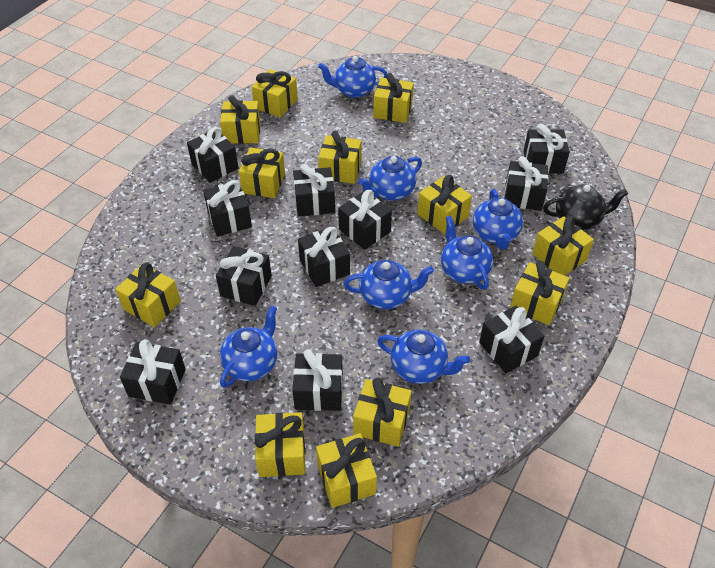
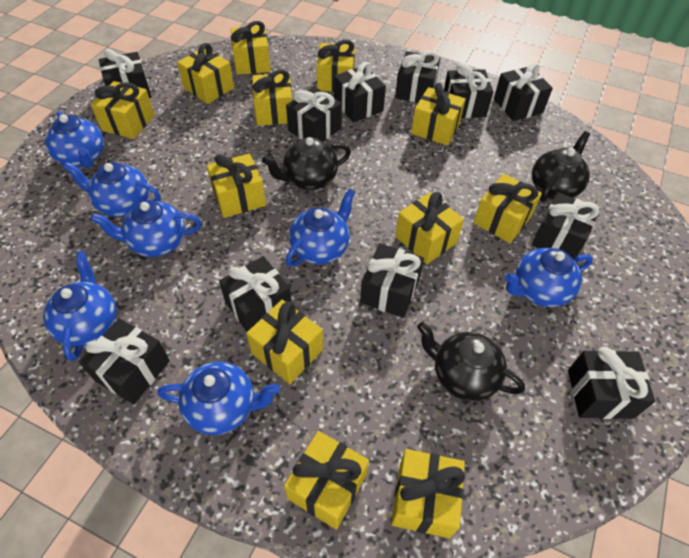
black teapot: [543,184,628,230] = 1 -> [262,137,351,190] [417,322,525,401] [532,131,590,202] = 3

